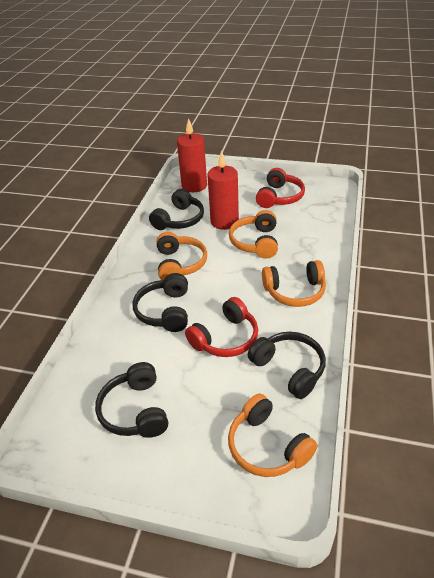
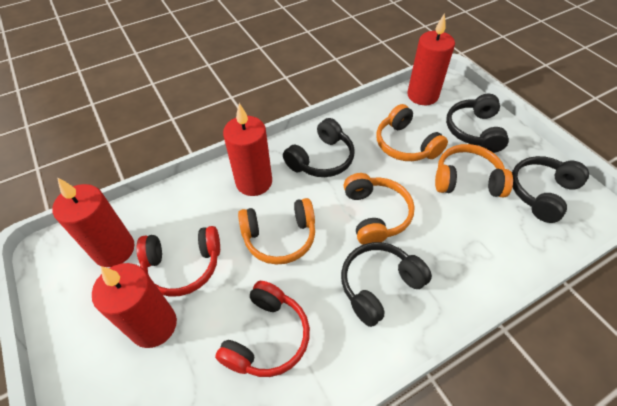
red candle: [177,118,207,192] [207,150,239,230] = 2 -> [52,177,135,267] [92,263,177,348] [223,103,272,196] [407,13,455,105] = 4

